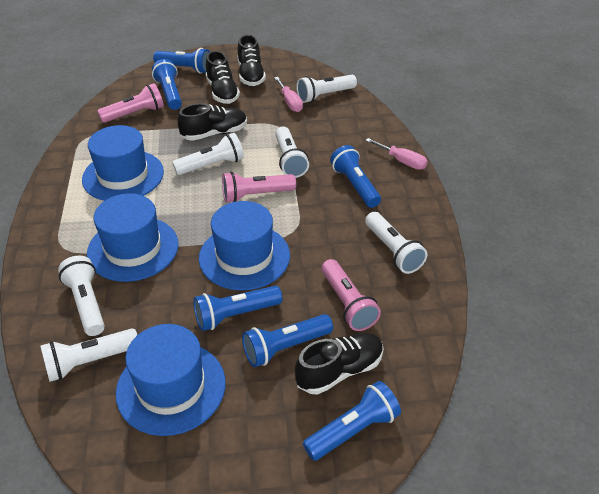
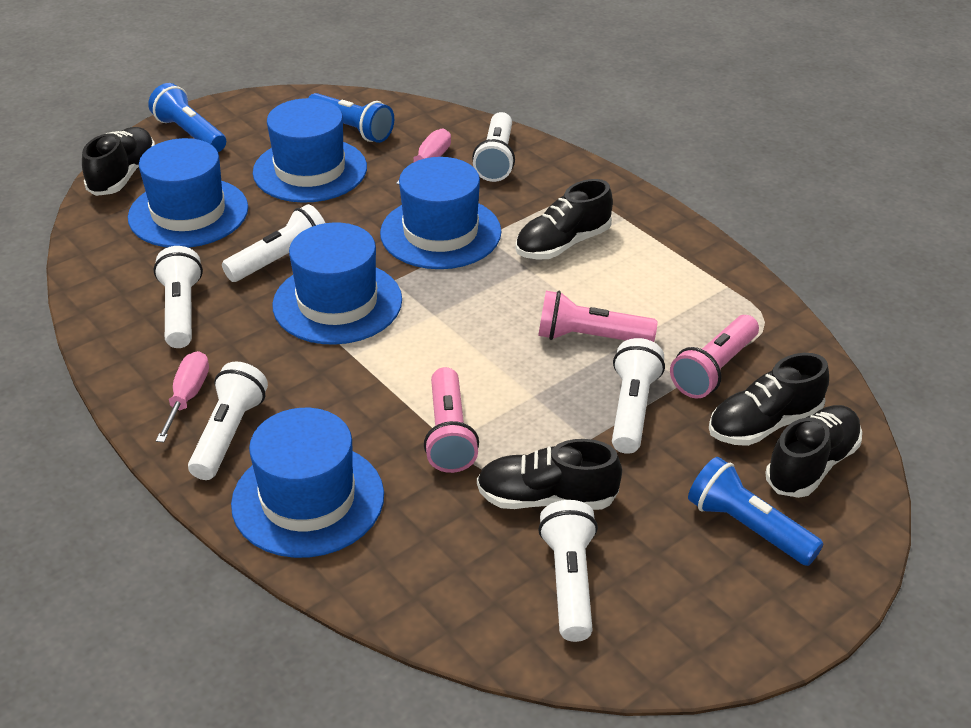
black shoe: [177,103,247,141] [205,51,240,104] [238,35,266,86] [295,333,384,394] = 4 -> [82,127,155,196] [477,439,622,510] [515,179,613,260] [709,353,829,446] [765,405,862,498] = 5
blue flashlight: [152,59,182,110] [153,48,210,74] [193,286,282,331] [242,314,333,367] [303,381,401,461] [330,145,381,208] = 6 -> [148,83,226,152] [308,93,394,143] [688,457,823,566] = 3
blue hat: [82,125,164,201] [87,193,178,282] [116,324,226,436] [199,201,290,291] = 4 -> [128,138,248,248] [231,408,384,558] [253,98,367,203] [272,222,402,345] [380,157,502,269] = 5

